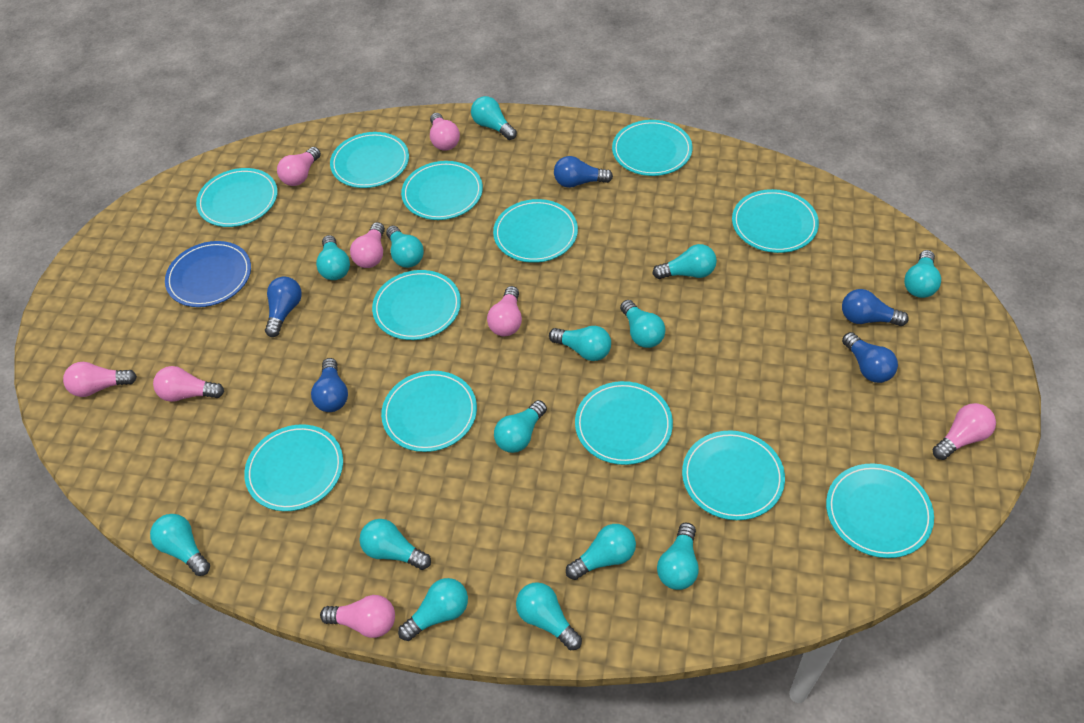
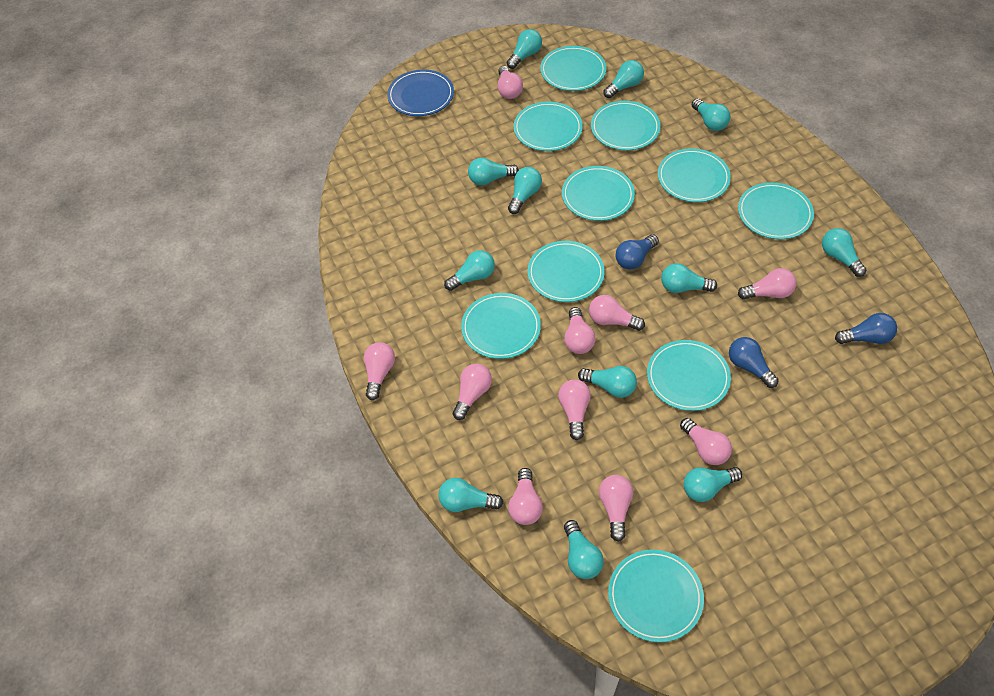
blue light bulb: [265,277,302,337] [311,358,348,412] [554,156,613,188] [842,289,909,326] [842,332,898,383] = 5 -> [616,234,659,270] [729,337,779,388] [835,313,897,344] = 3
pink light bulb: [63,362,137,397] [153,366,224,402] [277,147,321,186] [320,595,395,638] [350,222,385,268] [430,113,460,151] [487,286,522,336] [933,403,996,460] = 8 -> [364,342,395,400] [453,364,492,420] [498,66,523,99] [508,468,543,525] [558,379,591,440] [564,307,596,354] [589,295,645,331] [599,475,633,542] [680,418,732,465] [738,268,796,300] = 10
turquoise light bulb: [150,514,210,576] [316,235,350,280] [360,519,431,570] [386,226,424,268] [398,578,468,641] [471,96,517,140] [494,400,547,453] [516,582,582,650] [549,326,611,361] [566,524,636,580] [620,300,665,348] [652,244,717,279] [657,523,699,590] [904,250,941,298] = 14 -> [438,478,503,512] [444,250,495,291] [468,158,519,185] [507,29,542,69] [508,167,542,214] [564,520,604,579] [578,366,637,398] [603,60,644,98] [661,263,717,293] [684,467,742,502] [692,98,731,131] [822,228,866,277] = 12
turquoise plate: [196,168,278,227] [244,424,343,511] [330,132,409,188] [372,270,461,340] [381,371,477,452] [401,161,483,220] [493,199,578,263] [575,381,673,465] [612,120,693,176] [682,430,785,520] [732,189,819,253] [826,463,934,558] = 12 -> [461,293,541,359] [514,102,583,151] [527,241,605,302] [540,46,606,91] [562,166,635,221] [591,101,660,150] [608,550,704,642] [647,340,731,411] [658,148,731,202] [738,182,814,239] = 10

